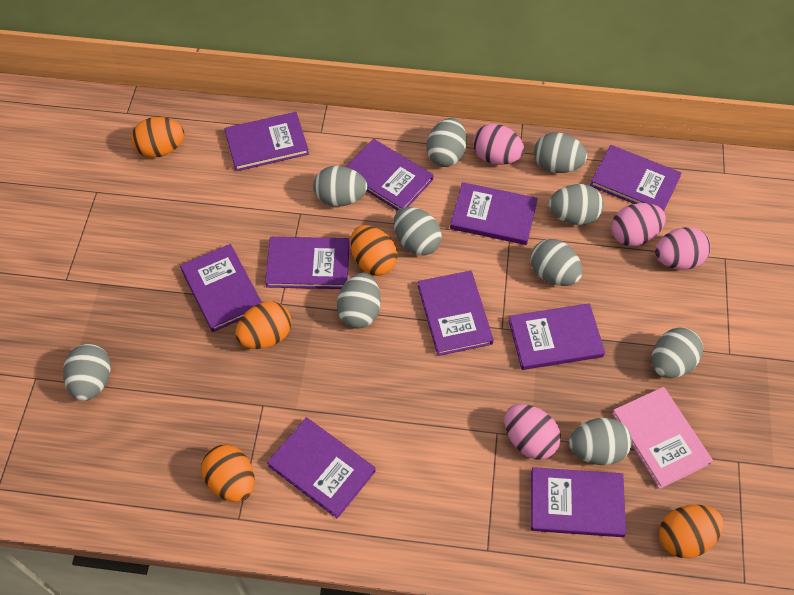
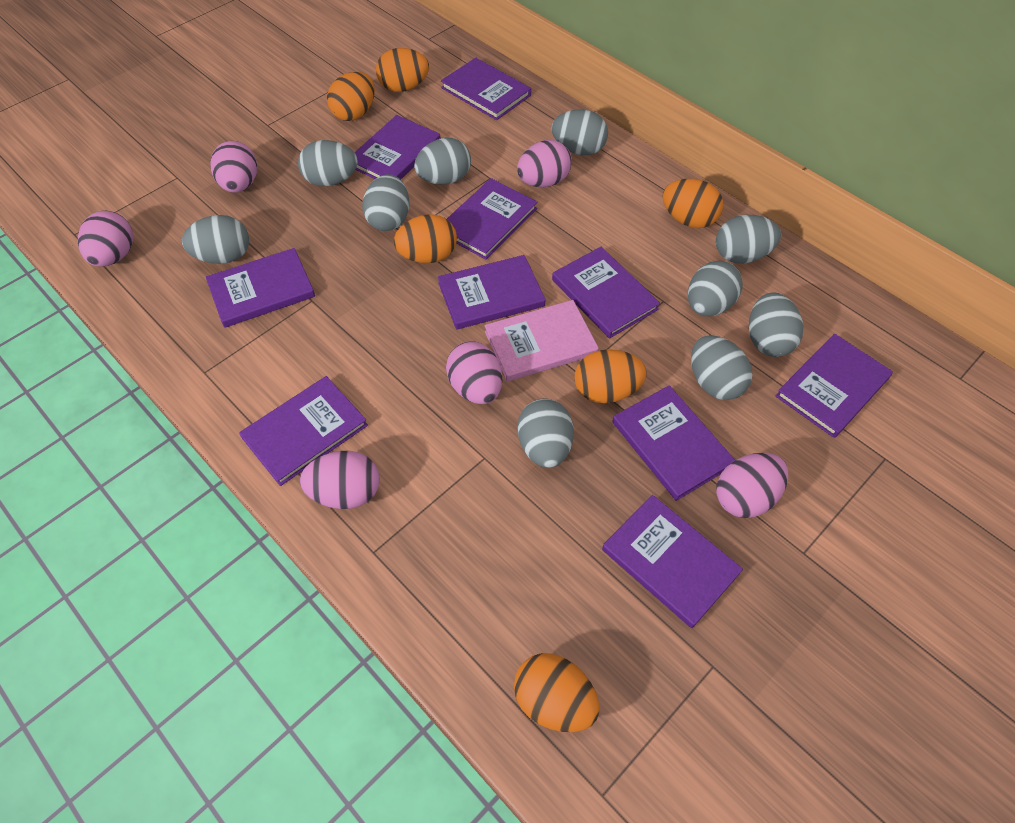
orange egg: [131,117,184,158] [201,445,254,502] [235,301,291,349] [350,225,398,276] [659,505,724,558] = 5 -> [327,72,375,121] [376,48,429,92] [394,214,457,263] [514,653,599,732] [575,349,646,403] [663,179,723,228] = 6
pink egg: [473,124,524,165] [504,404,561,460] [611,203,666,246] [655,227,711,270] = 4 -> [78,211,133,267] [210,141,257,193] [300,451,380,509] [446,341,502,404] [517,140,572,187] [716,453,788,518] = 6

